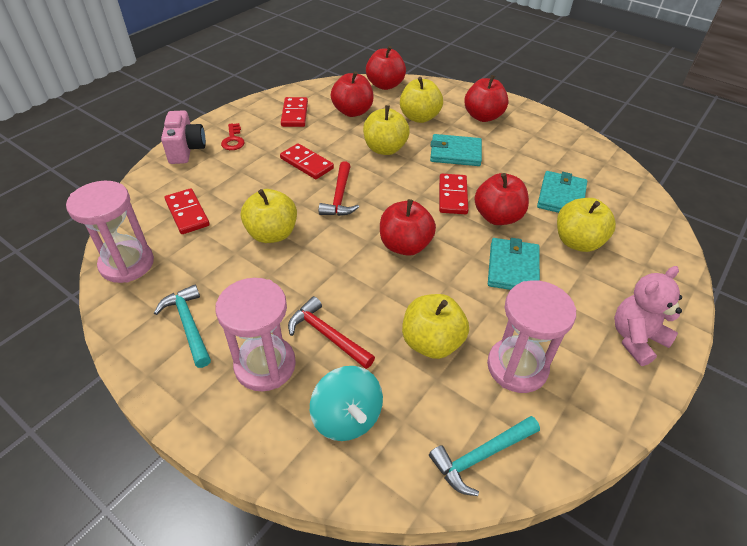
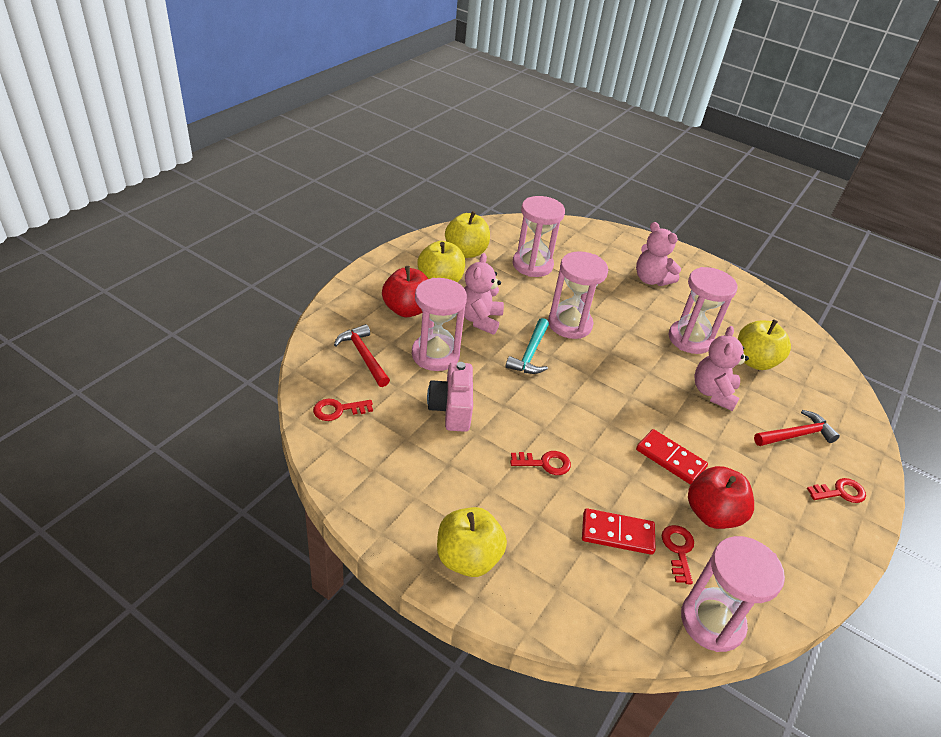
pink hourglass: [66,181,154,283] [216,278,296,391] [487,280,576,393] = 3 -> [412,278,467,371] [513,196,565,277] [548,251,608,339] [669,267,738,354] [681,536,785,652] = 5
pink teddy bear: [614,266,682,366] = 1 -> [464,253,504,335] [636,222,681,286] [694,326,749,411] = 3
red apple: [331,71,374,117] [366,46,406,90] [380,199,436,256] [464,75,509,122] [474,173,529,225] = 5 -> [382,266,428,317] [688,466,754,529] = 2
red domino: [165,188,210,234] [280,143,334,179] [281,97,308,127] [439,174,468,214] = 4 -> [582,508,655,555] [636,429,708,485] = 2
red key: [221,123,245,150] = 1 -> [313,399,373,421] [510,451,571,475] [662,525,694,584] [807,478,866,503] = 4
turquoise hammer: [154,284,211,368] [429,416,540,496] = 2 -> [506,318,549,374] = 1
turquoise spinning top: [310,366,383,441] = 1 -> none = 0
turquoise wallet: [430,134,482,166] [488,238,540,290] [537,171,587,213] = 3 -> none = 0
yellow apple: [241,189,297,243] [363,105,410,155] [400,77,443,123] [402,294,469,359] [557,198,616,252] = 5 -> [417,241,465,283] [437,507,507,577] [445,211,490,258] [738,319,791,370] = 4

